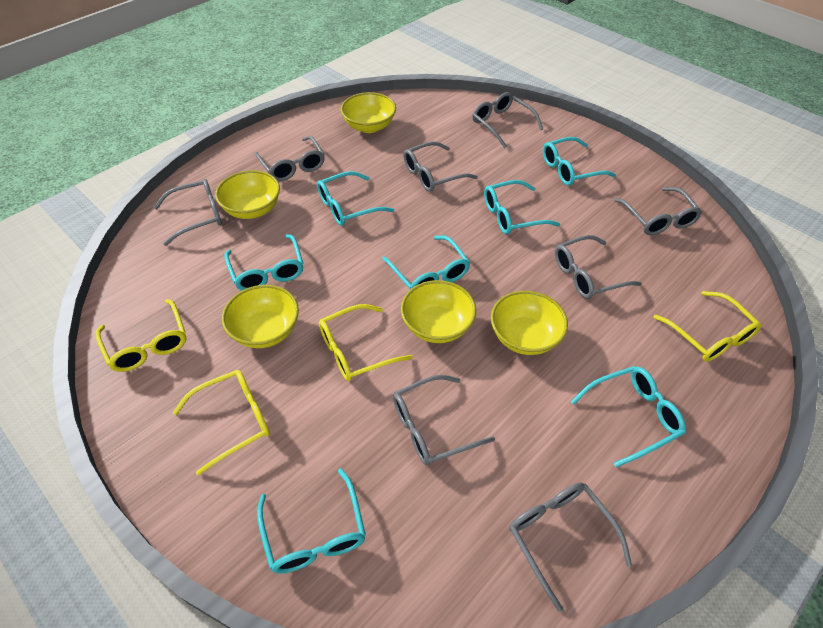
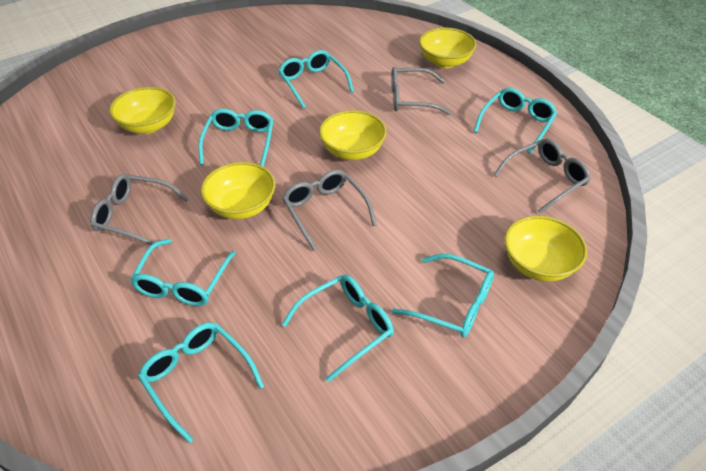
grey glasses: [154,179,222,246] [255,136,325,181] [393,375,495,466] [403,141,478,192] [472,92,543,148] [509,482,632,612] [555,235,642,299] [614,187,702,235] = 8 -> [90,174,188,248] [282,170,377,251] [391,67,451,115] [494,138,591,214] = 4
yellow glasses: [95,299,186,372] [173,370,270,475] [319,304,412,381] [653,291,761,362] = 4 -> none = 0

